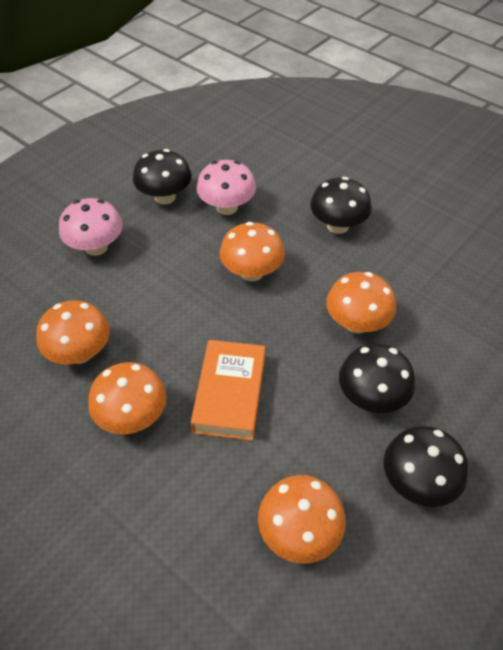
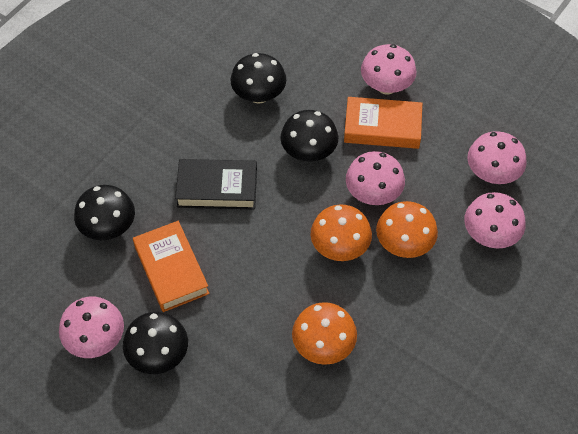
black book: none = 0 -> [175,159,257,209] = 1
orange book: [191,340,265,441] = 1 -> [133,221,209,312] [344,97,422,149] = 2
orange mushroom: [36,300,110,364] [88,362,167,434] [220,222,285,282] [258,475,346,564] [326,272,396,334] = 5 -> [292,302,357,365] [311,204,372,261] [376,201,438,258] = 3
pink mushroom: [59,198,123,256] [196,160,256,215] = 2 -> [59,297,124,358] [346,151,405,205] [361,44,416,94] [464,192,526,248] [467,131,527,184] = 5

